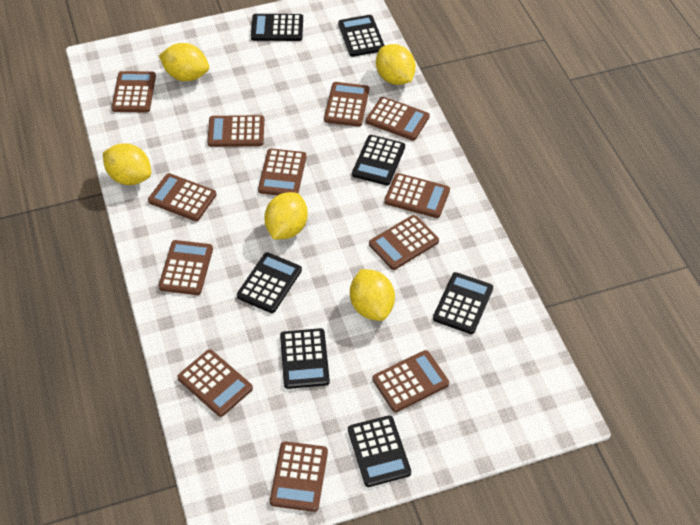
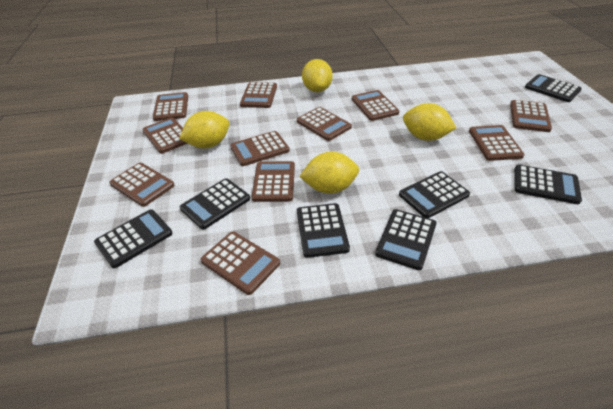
brown calculator: [111,71,156,112] [148,173,217,221] [158,240,213,295] [177,349,253,417] [207,115,264,147] [258,149,306,195] [270,441,328,512] [324,82,369,127] [366,97,430,140] [369,215,439,270] [372,350,449,412] [384,173,450,218] = 12 -> [109,163,175,207] [142,117,188,154] [153,92,188,121] [201,231,280,295] [230,131,290,166] [240,82,277,108] [251,161,295,202] [297,107,352,141] [352,90,399,121] [469,125,525,161] [510,100,552,132] = 11
yellow lemon: [103,143,151,185] [159,43,209,81] [264,192,308,239] [350,269,395,321] [376,44,416,85] = 5 -> [179,111,230,148] [299,152,359,194] [302,59,333,92] [403,103,456,141] = 4

